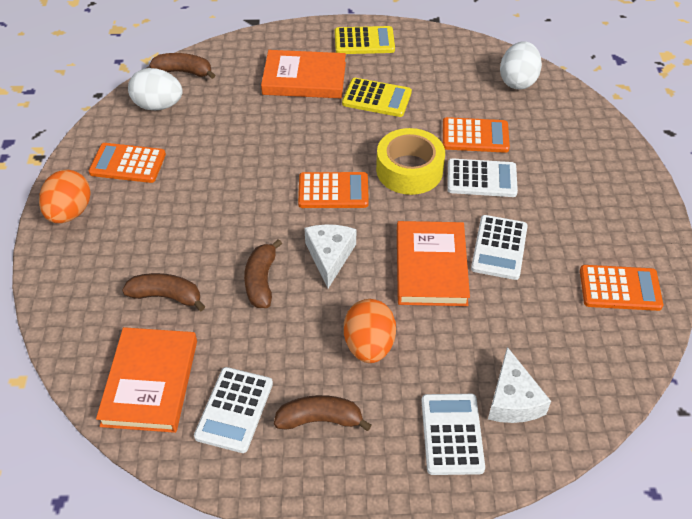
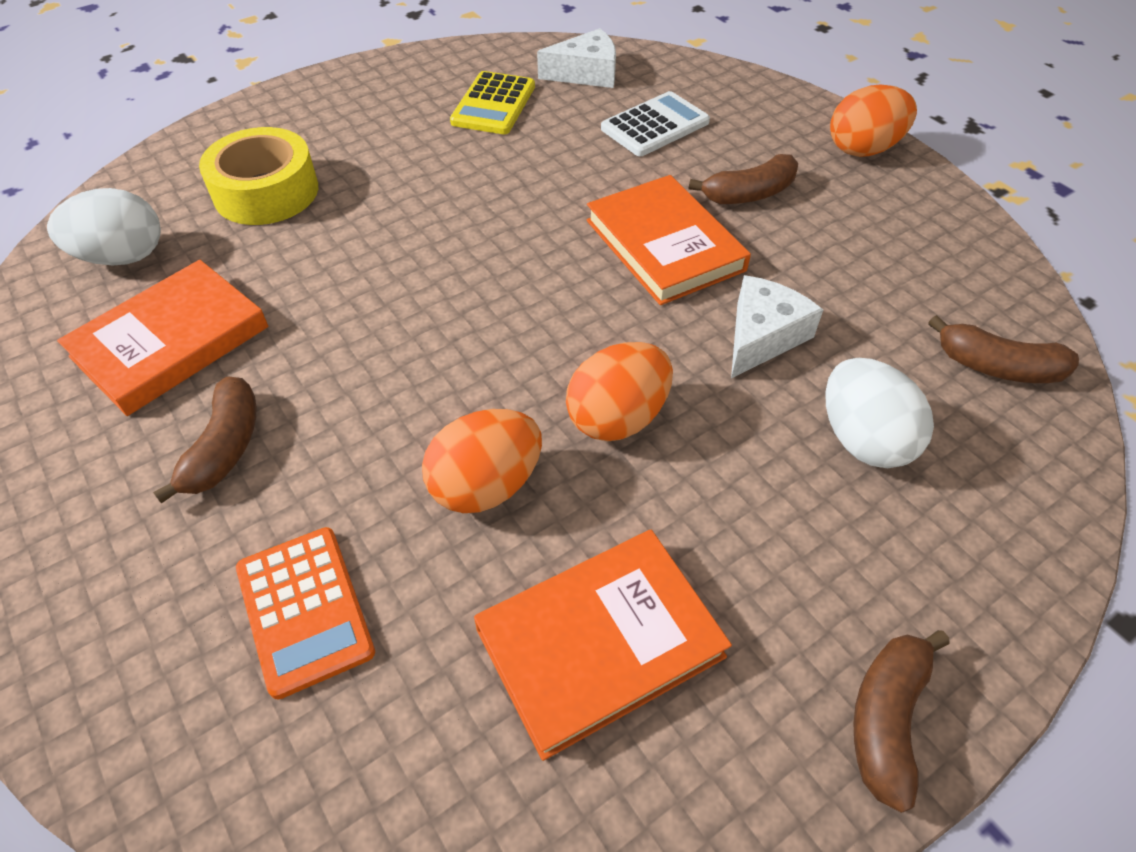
orange calculator: [89,143,166,183] [298,172,369,208] [443,117,510,153] [580,265,663,311] = 4 -> [236,527,375,700] = 1
orange egg: [39,170,91,223] [344,299,396,363] = 2 -> [422,409,542,513] [566,342,673,441] [830,84,917,157] = 3
white calculator: [194,367,273,453] [421,394,485,475] [447,158,518,197] [471,215,528,280] = 4 -> [601,91,710,156] = 1
yellow calculator: [335,26,395,54] [342,78,412,117] = 2 -> [450,71,535,134] = 1

